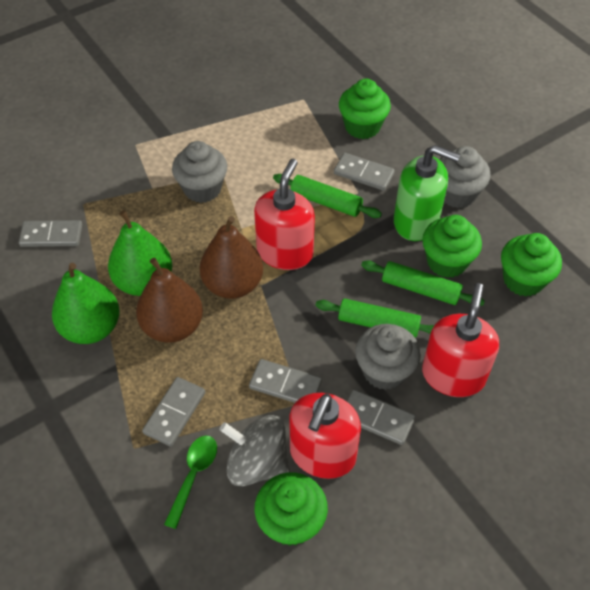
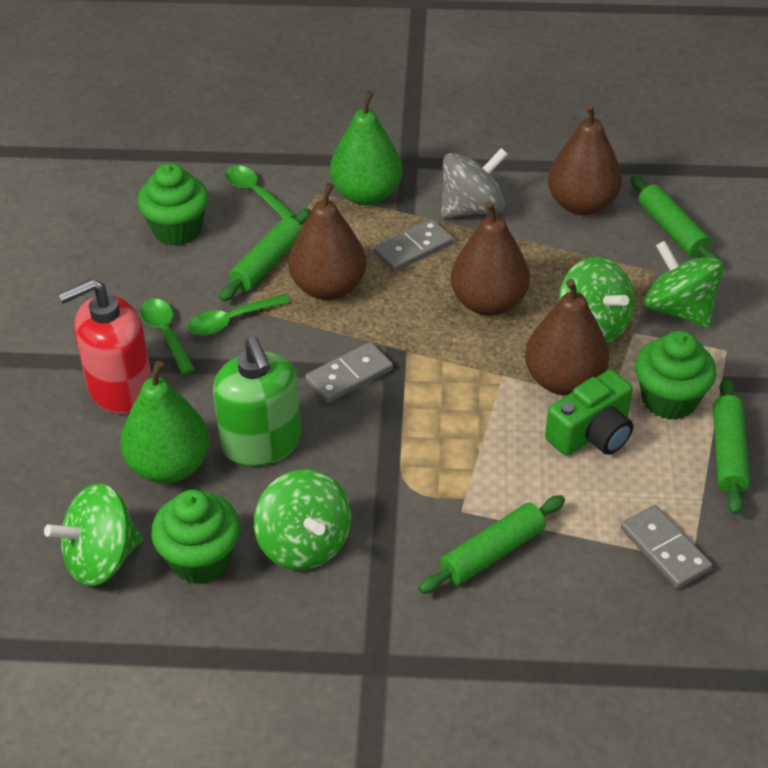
brown pear: [136,258,203,343] [200,216,263,299] = 2 -> [288,182,366,300] [451,201,530,316] [525,279,609,396] [548,104,622,215] = 4
green camera: none = 0 -> [545,370,633,456] = 1
green cupcake: [255,472,328,546] [339,79,391,139] [422,215,482,278] [501,233,562,297] = 4 -> [137,163,209,246] [151,490,240,584] [635,331,716,420] = 3
green rolling pin: [273,174,382,218] [316,299,434,337] [361,260,485,306] = 3 -> [219,208,311,302] [418,495,565,594] [631,176,719,259] [713,378,750,515] = 4
green spinning top: none = 0 -> [44,484,143,586] [254,470,351,570] [558,257,634,343] [644,240,724,328] = 4
green spoon: [164,435,217,529] = 1 -> [140,299,195,375] [188,294,290,335] [225,166,296,218] = 3
grey cupcake: [172,141,227,203] [355,324,421,390] [439,146,491,208] = 3 -> none = 0
grey domino: [19,220,82,247] [142,377,205,447] [249,359,322,403] [334,153,395,191] [347,389,415,445] = 5 -> [305,342,393,403] [374,219,453,272] [621,505,712,589] = 3
red soap dispenser: [254,159,315,270] [289,393,361,479] [422,283,499,397] = 3 -> [58,278,152,414] = 1

